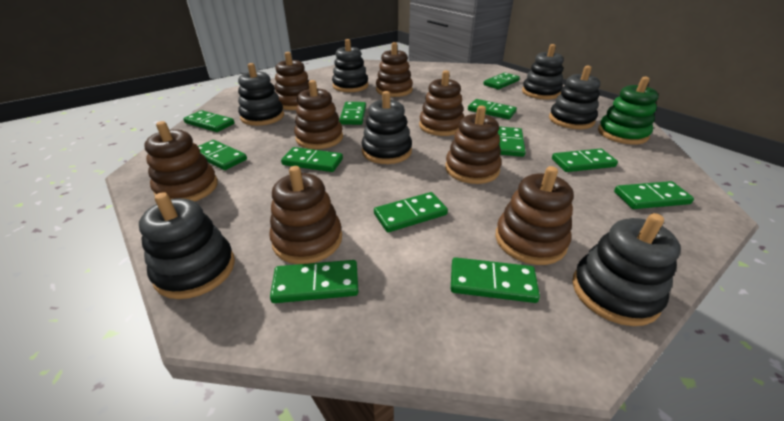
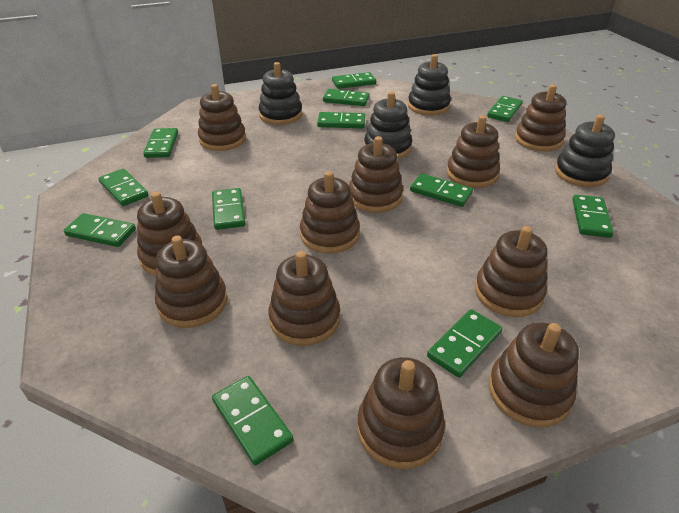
black stacking toy: [139,192,235,299] [238,63,284,126] [332,39,369,92] [361,91,412,164] [522,44,564,100] [549,66,600,129] [572,213,681,326] = 7 -> [259,62,302,125] [364,92,412,159] [408,54,451,115] [555,115,615,187] = 4
brown stacking toy: [144,121,218,201] [269,166,342,264] [275,52,309,110] [294,80,343,149] [376,42,413,97] [419,70,464,136] [445,105,502,184] [495,166,574,265] = 8 -> [137,192,202,276] [155,236,228,328] [198,84,246,151] [268,251,340,346] [300,171,360,253] [349,136,403,213] [357,357,445,469] [447,115,500,188] [475,226,547,317] [489,323,579,427] [515,85,566,151] = 11
green stacking toy: [598,77,658,144] = 1 -> none = 0

